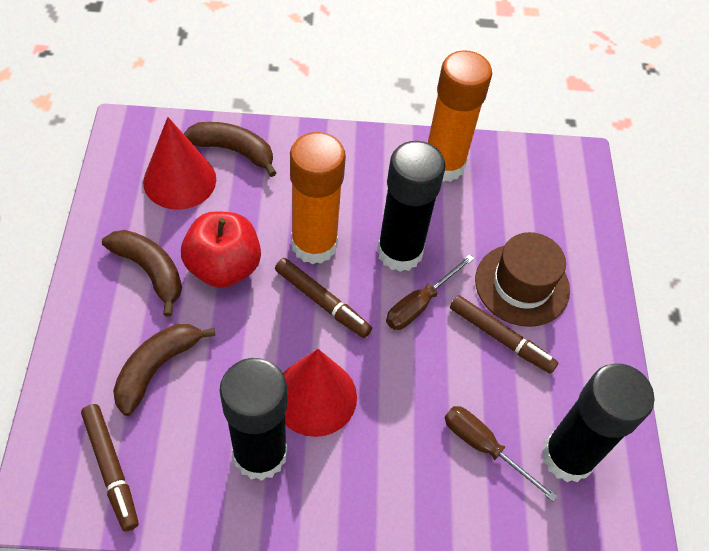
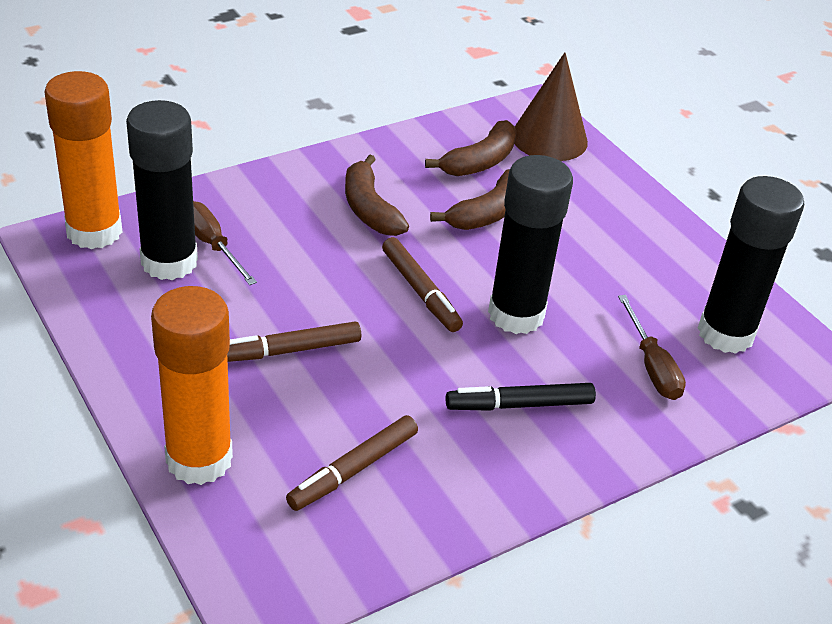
black marker: none = 0 -> [446,383,596,411] = 1
brown cone: none = 0 -> [514,52,588,161] = 1
brown hat: [475,232,570,327] = 1 -> none = 0
red apple: [181,211,261,288] = 1 -> none = 0
red cone: [143,117,216,210] [283,349,357,437] = 2 -> none = 0

